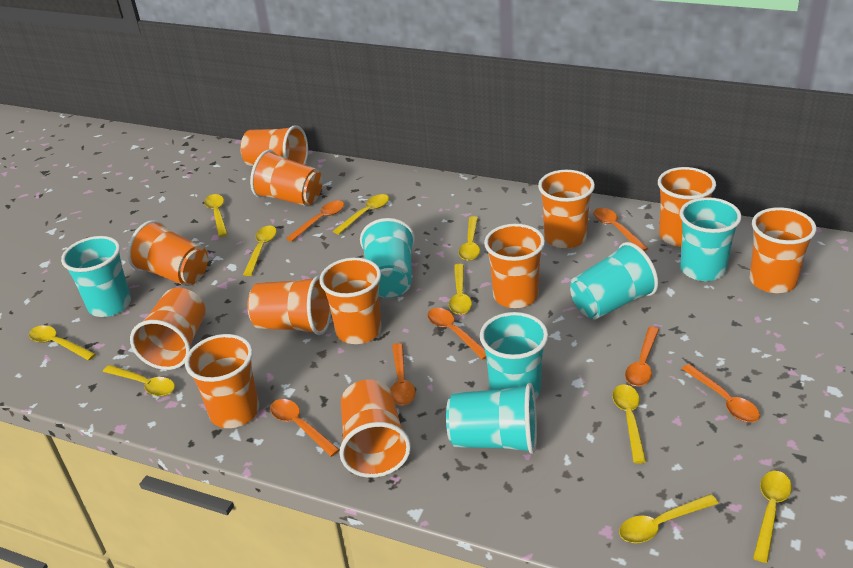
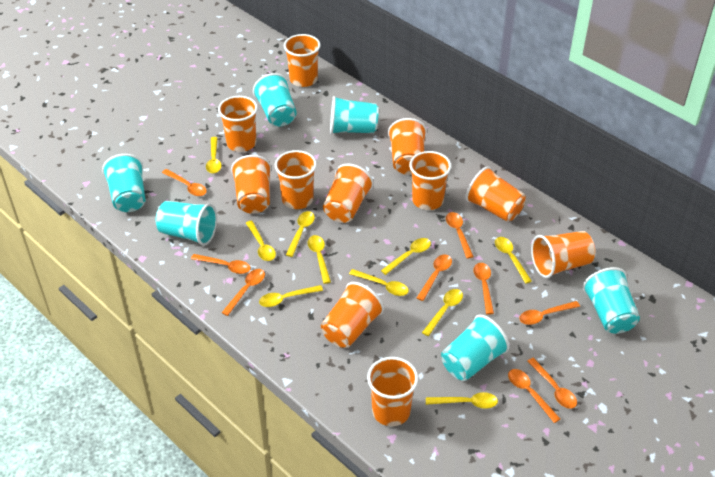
orange cup: [127,220,208,286] [130,288,206,370] [185,334,259,428] [240,125,308,166] [247,276,331,335] [250,150,322,206] [320,257,382,344] [339,380,411,478] [484,224,545,308] [538,170,595,249] [658,167,716,247] [750,207,816,293] = 12 -> [218,96,258,152] [231,155,272,214] [275,150,317,209] [284,34,321,87] [321,282,384,348] [323,163,374,223] [367,357,418,426] [388,118,427,175] [409,151,451,210] [465,166,526,222] [531,231,595,278] = 11
orange spoon: [270,399,340,457] [286,201,344,242] [390,343,415,405] [427,308,486,360] [594,208,648,251] [625,327,659,386] [681,364,760,422] = 7 -> [162,169,207,196] [191,254,251,274] [222,269,265,316] [417,254,452,301] [446,212,474,259] [473,263,494,315] [508,369,560,423] [519,301,580,325] [527,358,577,409] = 9

